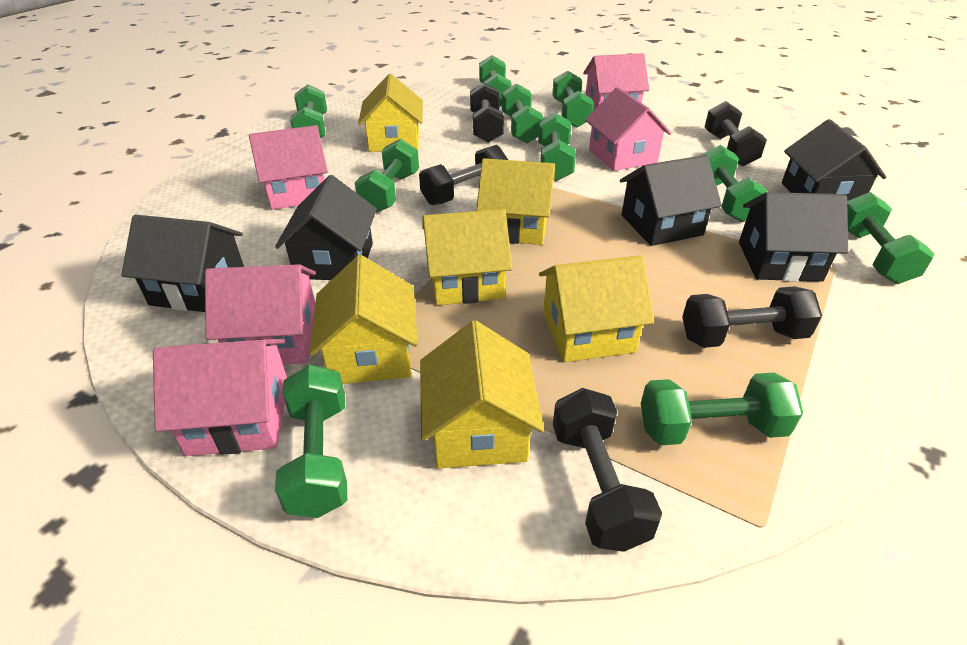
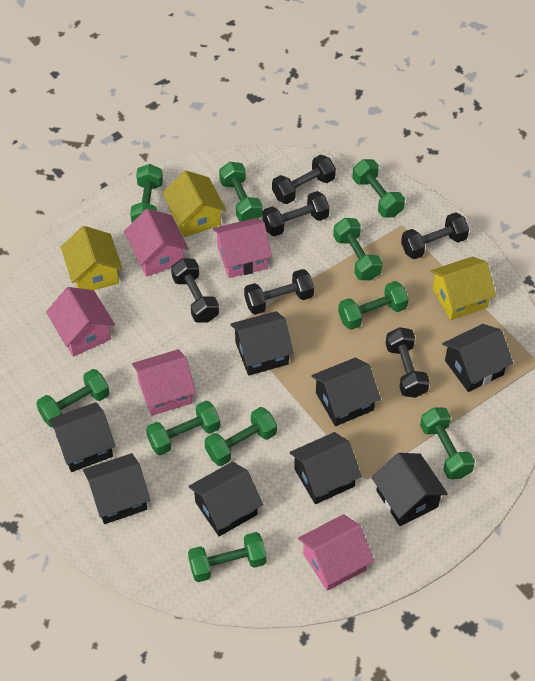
black dumbbell: [419,145,508,206] [470,83,504,143] [553,388,662,552] [682,286,822,348] [705,101,767,166] = 5 -> [171,258,219,323] [244,269,314,315] [262,191,329,237] [272,155,336,204] [386,327,430,398] [401,212,469,259] = 6
black house: [121,215,244,312] [275,175,377,280] [620,155,722,246] [739,192,848,282] [782,119,886,201] = 5 -> [49,402,116,472] [83,453,150,524] [188,462,263,537] [230,311,294,376] [289,432,362,504] [311,358,381,426] [372,453,448,526] [442,324,513,392] = 8
yellow house: [309,255,418,384] [358,74,423,152] [420,320,544,468] [422,209,512,305] [476,158,555,245] [539,255,654,362] = 6 -> [61,226,123,290] [162,170,226,237] [430,257,496,320] = 3

